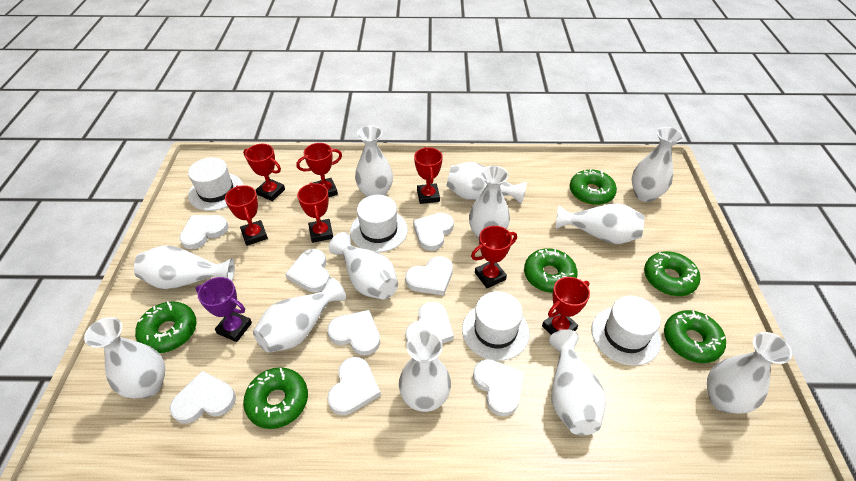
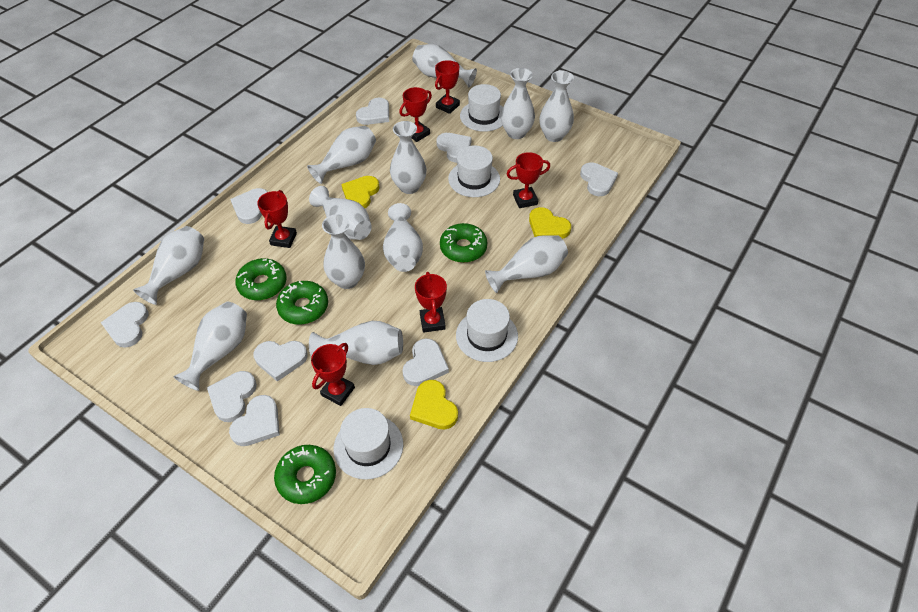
green donut: [135,301,197,353] [243,367,308,429] [524,248,578,293] [570,169,617,205] [644,251,700,296] [664,310,726,363] = 6 -> [235,258,287,300] [274,445,336,504] [276,281,328,325] [440,223,487,263] = 4
purple trophy: [195,277,252,342] = 1 -> none = 0
red trophy: [225,185,268,246] [243,144,285,201] [296,143,342,197] [297,183,333,243] [414,147,443,204] [471,226,517,288] [542,277,590,335] = 7 -> [257,190,297,248] [311,343,355,406] [399,87,432,142] [415,272,447,333] [435,60,460,114] [507,152,550,208] = 6
yellow heart: none = 0 -> [341,176,380,208] [410,380,458,430] [529,207,571,239] = 3

